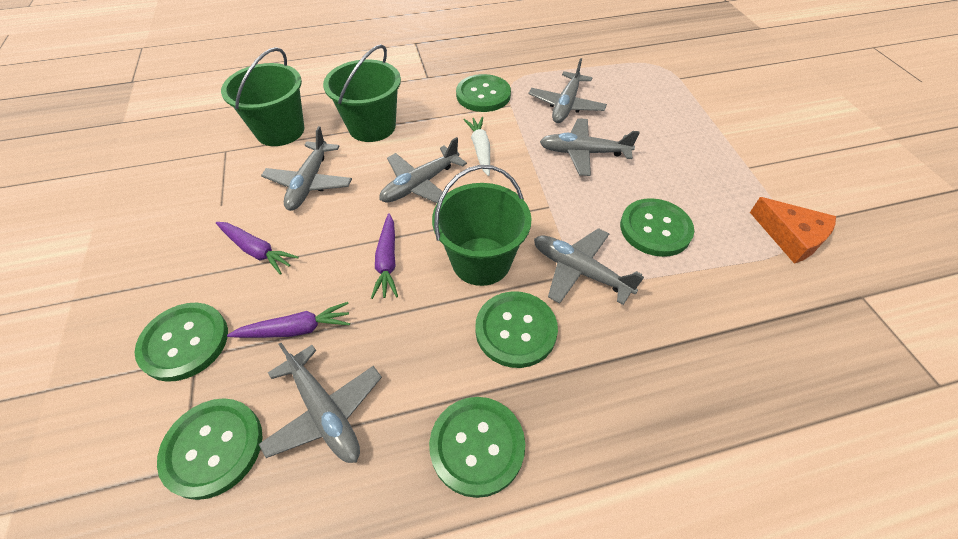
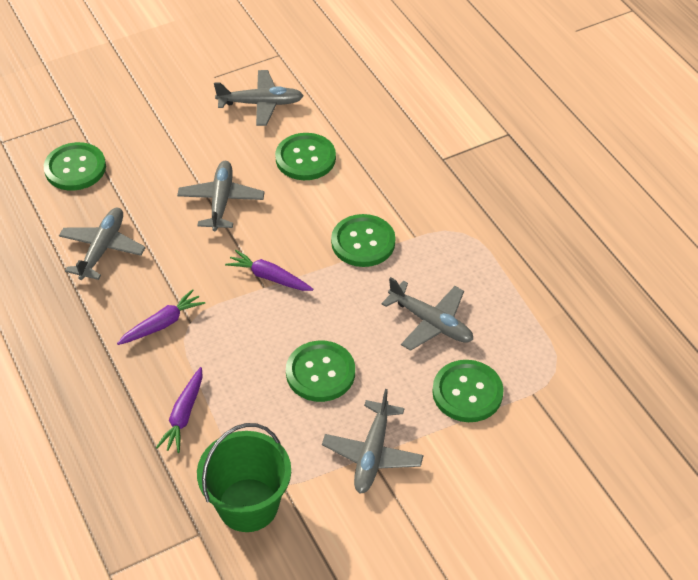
green bucket: [221,47,304,146] [323,44,401,142] [432,165,532,286] = 3 -> [197,423,291,532] = 1
green button: [135,303,228,382] [157,398,263,500] [429,397,525,498] [456,74,511,112] [475,291,558,368] [620,198,694,257] = 6 -> [44,142,106,191] [275,133,336,180] [286,341,355,402] [331,214,395,267] [432,360,504,422] = 5
grey plane: [259,343,382,463] [261,126,352,211] [379,137,467,203] [528,58,607,123] [534,228,644,305] [540,118,640,176] = 6 -> [59,208,146,280] [177,161,265,231] [214,70,304,126] [322,389,424,494] [381,277,473,351] = 5
orange cheese: [750,197,836,264] = 1 -> none = 0
white carrot: [464,117,490,176] = 1 -> none = 0

